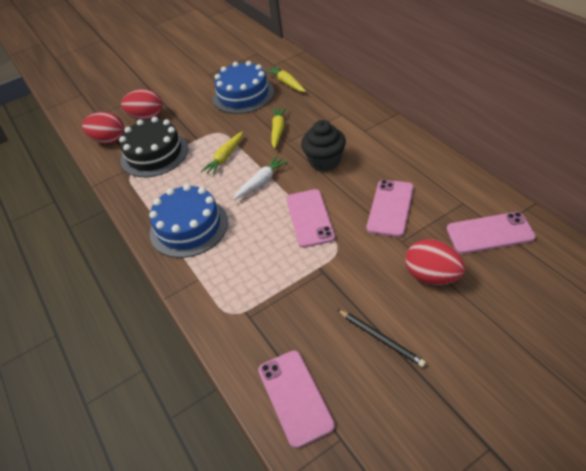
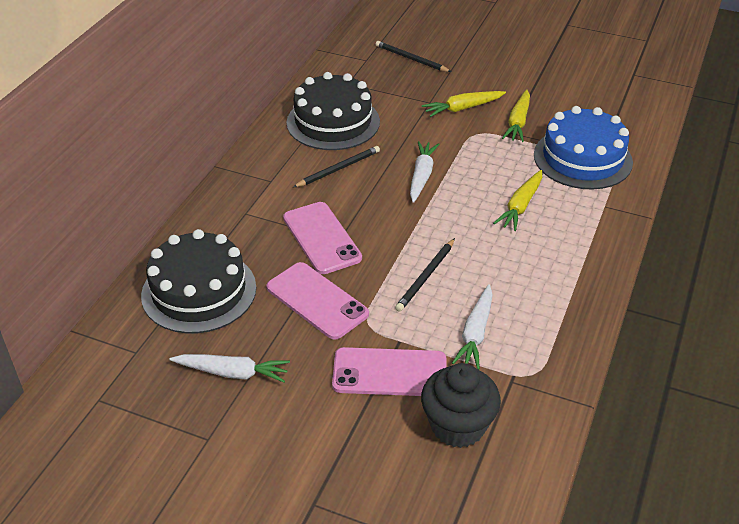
black cake: [119,117,188,177] = 1 -> [141,229,256,333] [286,72,380,150] = 2
black pencil: [337,309,426,367] = 1 -> [293,146,380,187] [375,41,451,72] [395,238,455,312] = 3
blue cake: [149,184,228,258] [213,61,274,114] = 2 -> [534,106,633,189] = 1
pink phone: [258,350,335,448] [286,189,335,248] [367,180,414,237] [447,212,536,254] = 4 -> [266,262,369,340] [283,202,362,274] [332,347,447,396] = 3
red egg: [82,112,124,144] [121,89,162,120] [405,239,465,285] = 3 -> none = 0
white carrot: [233,156,288,200] = 1 -> [169,354,290,383] [410,141,440,203] [452,284,493,370] = 3

